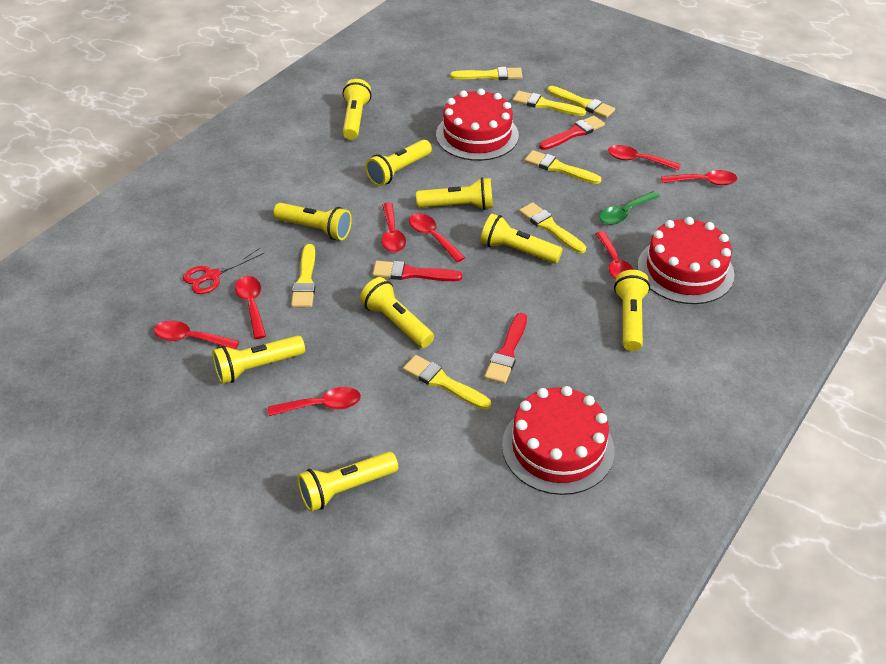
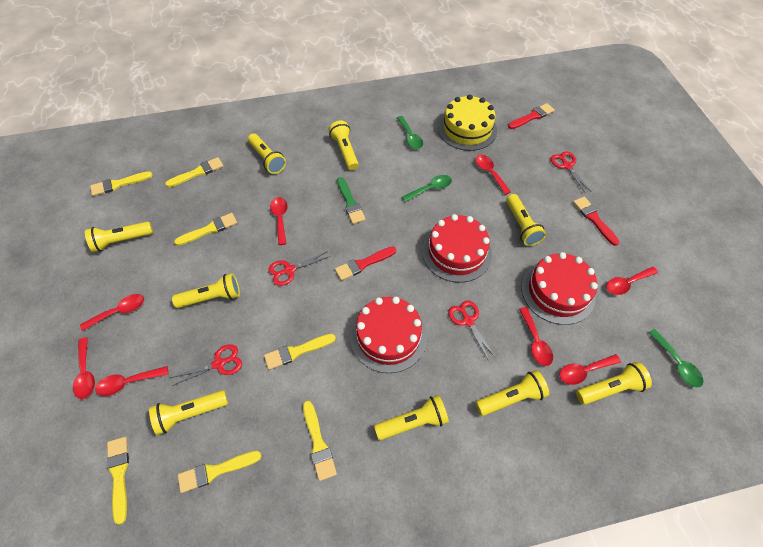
green brush: none = 0 -> [337,177,366,224] = 1
green spoon: [600,191,660,225] = 1 -> [397,116,423,149] [402,175,452,202] [648,329,704,388] = 3
red scissors: [183,248,265,294] = 1 -> [170,344,242,386] [268,251,331,286] [448,301,496,361] [551,151,591,192] = 4
yellow cake: none = 0 -> [438,95,497,151] = 1

